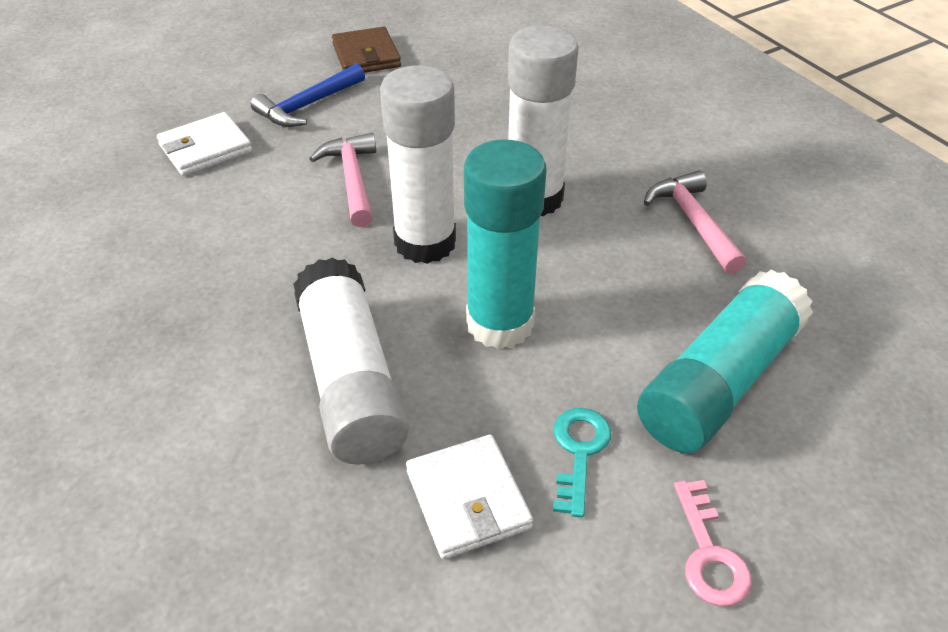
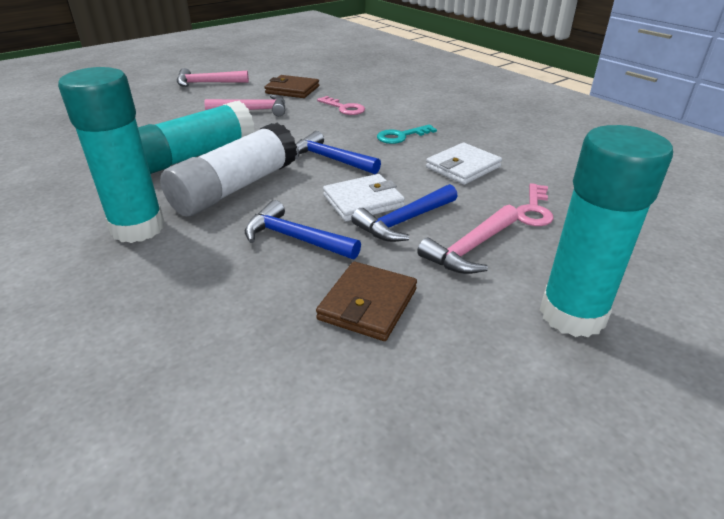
blue hammer: [251,63,365,127] = 1 -> [245,200,361,259] [295,131,381,174] [351,184,458,242] = 3
brown wallet: [332,26,401,73] = 1 -> [264,75,319,98] [316,262,417,341] = 2
pink hammer: [309,133,376,227] [644,171,747,274] = 2 -> [177,68,249,87] [205,94,285,116] [417,205,519,274] = 3
pink key: [674,480,752,606] = 1 -> [317,96,365,115] [516,183,554,226] = 2
turquoise glue stick: [464,139,546,349] [637,270,813,453] = 2 -> [58,67,165,243] [138,101,255,174] [540,125,673,337] = 3
white glue stick: [293,257,409,465] [380,65,456,264] [508,25,579,216] = 3 -> [160,122,297,217] = 1

